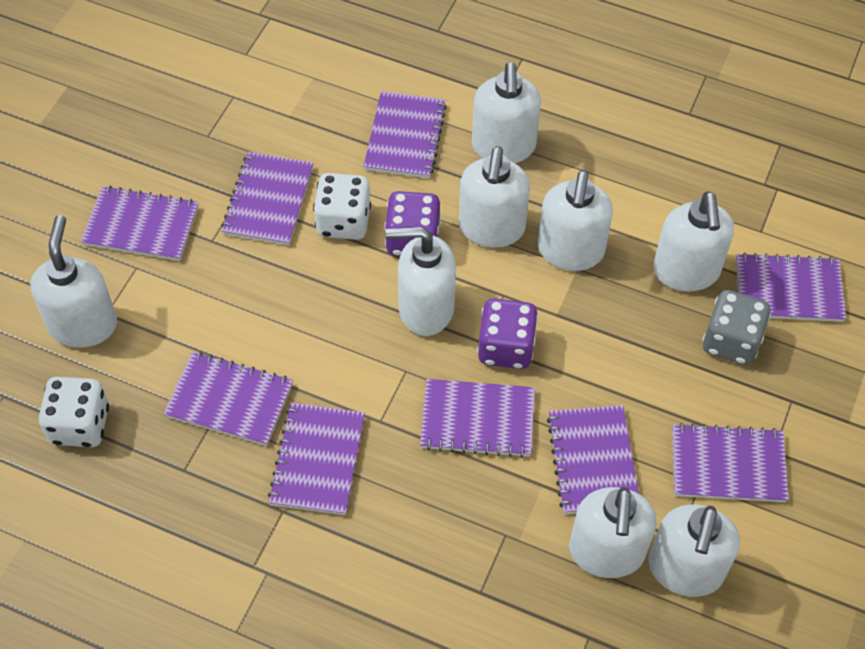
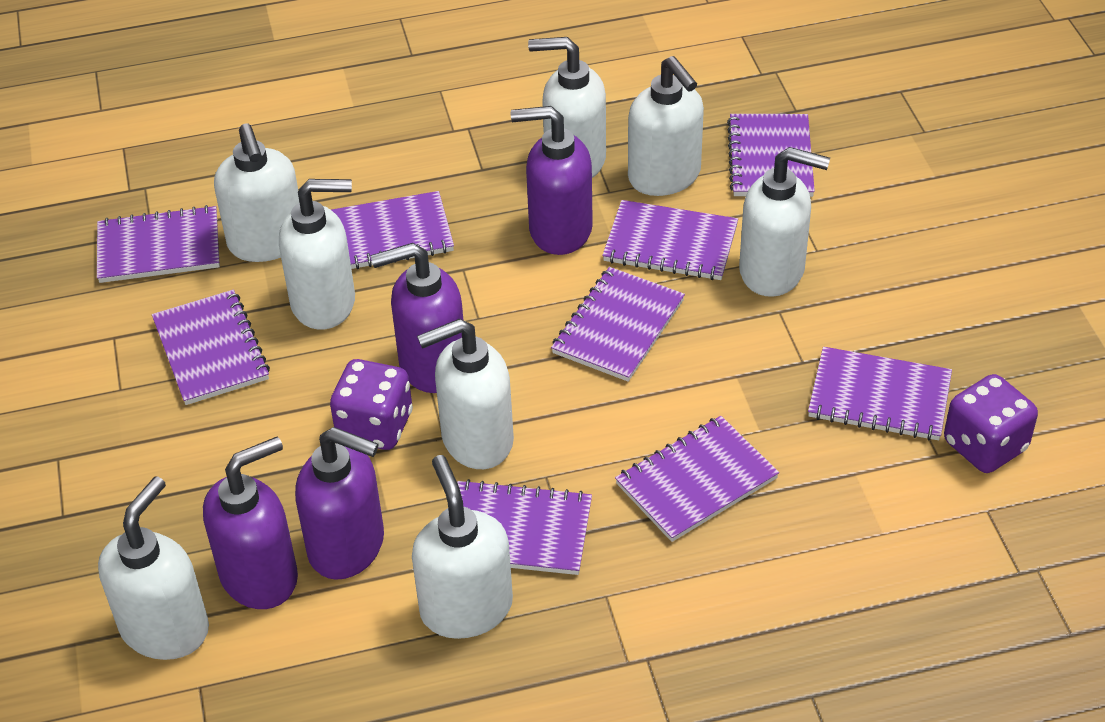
grey dice: [702,290,771,365] = 1 -> none = 0
purple soap dispenser: none = 0 -> [203,437,298,609] [295,427,384,580] [371,243,463,393] [511,106,593,255] = 4
white dice: [39,377,109,447] [313,173,371,240] = 2 -> none = 0

